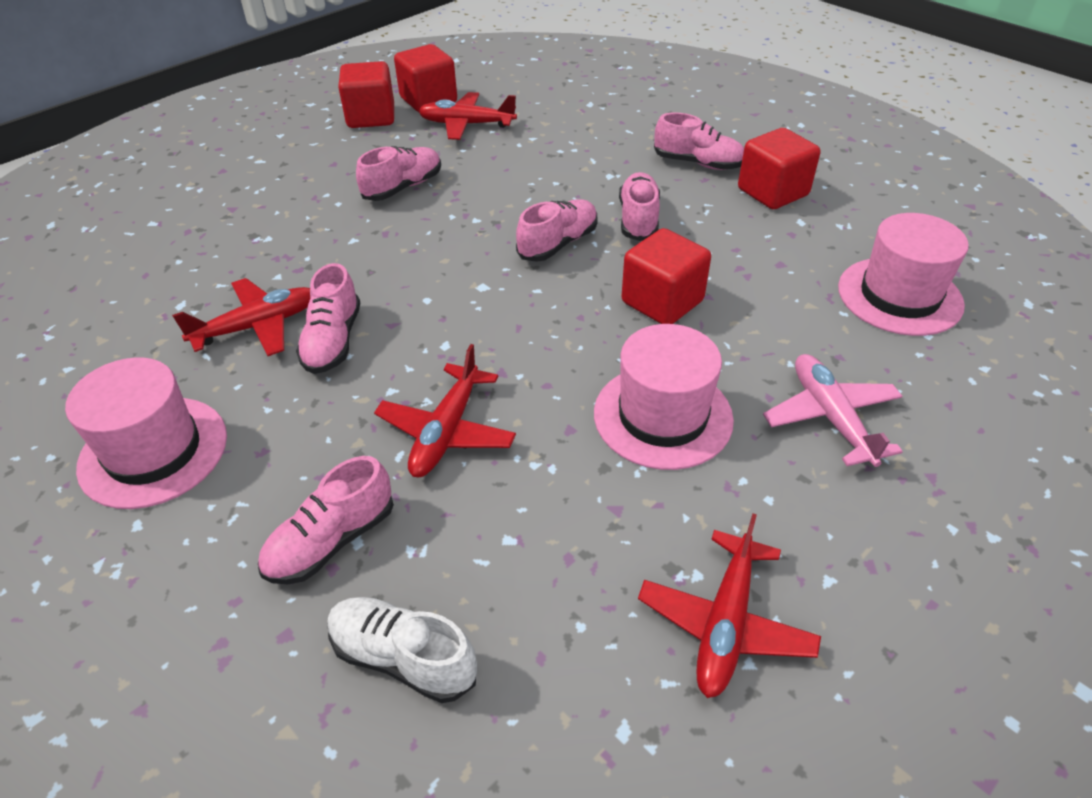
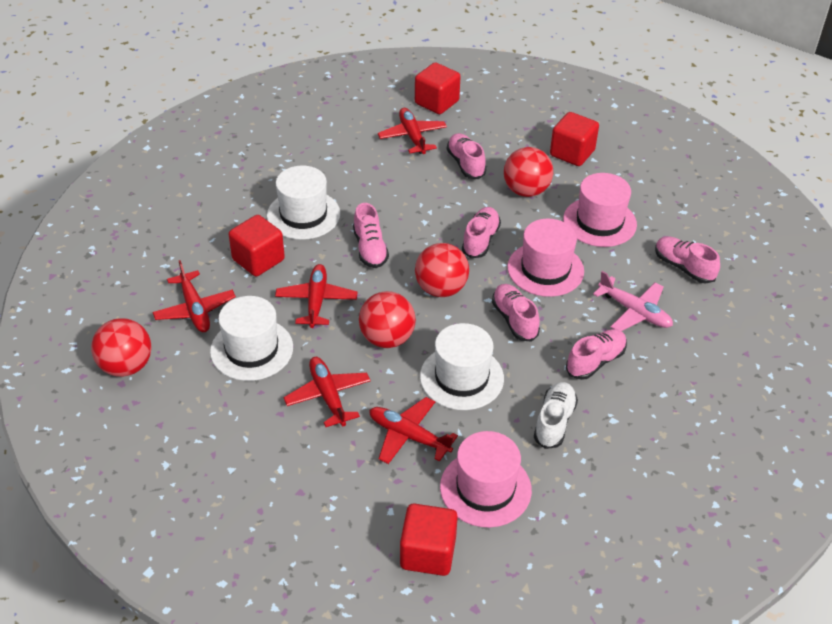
red ball: none = 0 -> [91,318,152,377] [359,291,416,348] [415,243,469,297] [504,147,553,197] = 4
red plane: [172,278,310,356] [374,344,516,477] [418,92,517,140] [638,513,821,698] = 4 -> [153,260,236,332] [275,264,358,328] [283,357,371,427] [369,397,458,464] [378,108,447,154] = 5
white hat: none = 0 -> [210,296,293,381] [267,166,340,240] [420,323,504,410] = 3

